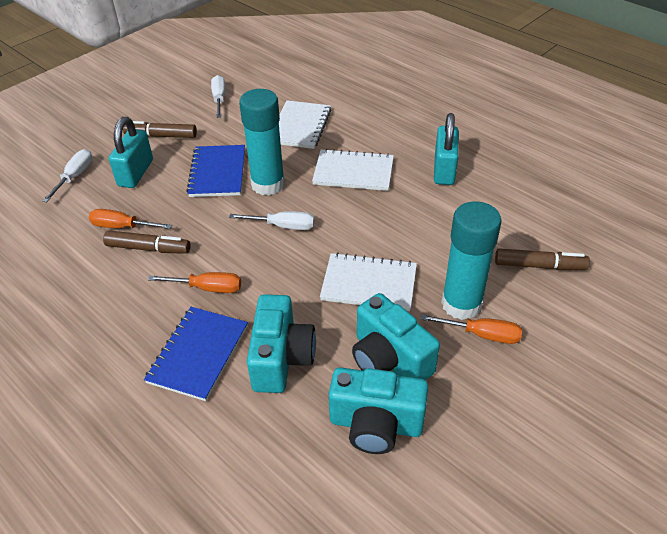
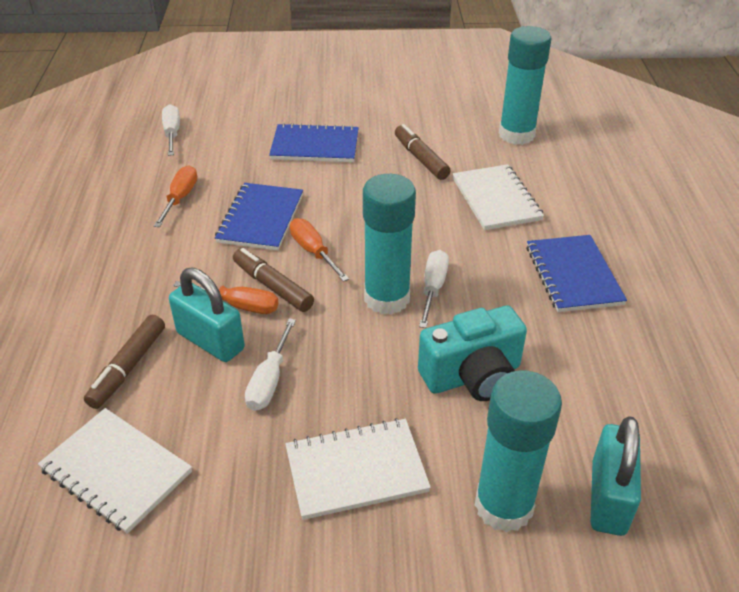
blue notebook: [144,307,248,401] [186,145,245,197] = 2 -> [215,183,303,251] [269,123,359,162] [526,235,627,312] = 3
turquoise camera: [247,294,316,393] [329,367,428,454] [352,293,440,380] = 3 -> [418,306,527,401] = 1
turquoise glue stick: [239,89,285,196] [441,201,502,320] = 2 -> [363,174,416,315] [475,370,562,533] [499,26,551,145] = 3

